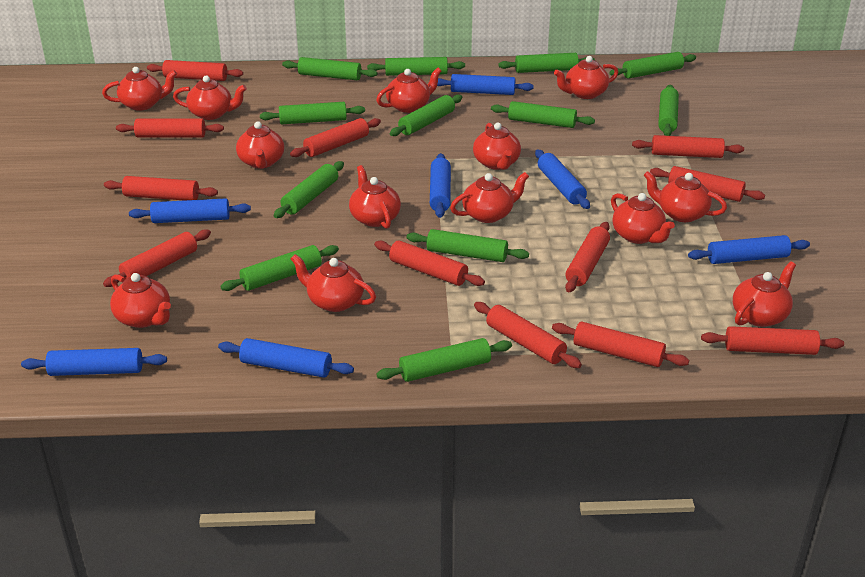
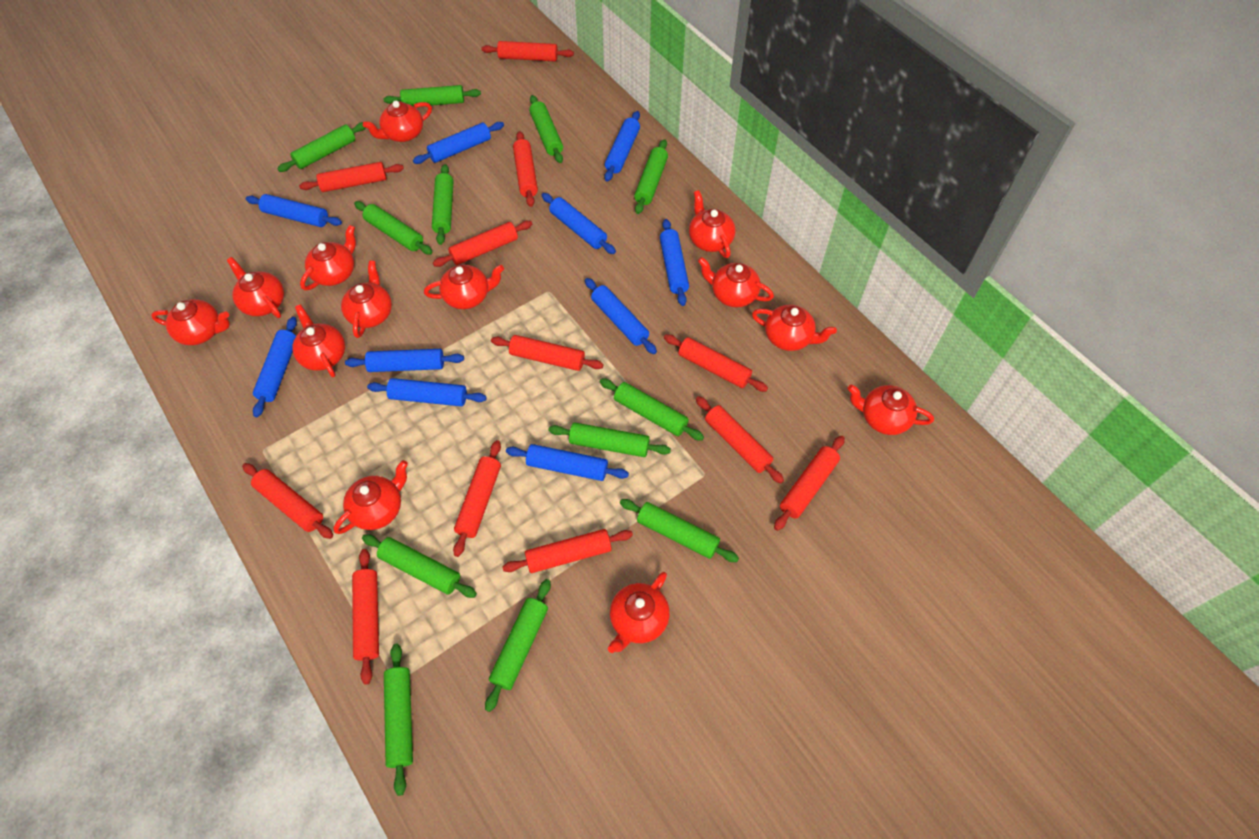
blue rolling pin: [21,348,167,376] [129,198,251,223] [218,338,354,378] [430,153,451,218] [437,74,534,95] [535,150,590,209] [688,235,810,264] = 7 -> [246,194,342,227] [253,317,297,417] [345,349,464,372] [367,378,487,406] [413,122,504,164] [506,444,629,481] [542,193,616,254] [585,278,657,354] [604,111,640,182] [660,219,689,306] = 10

